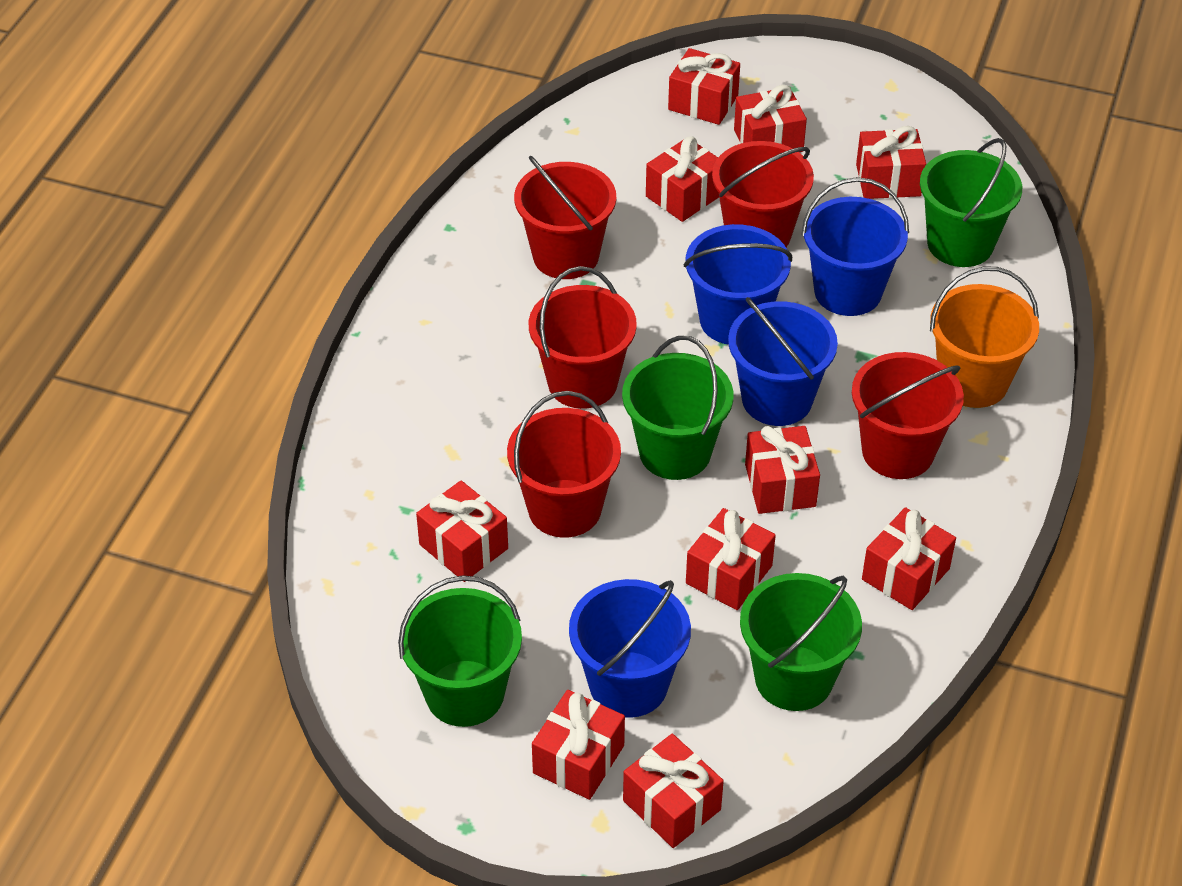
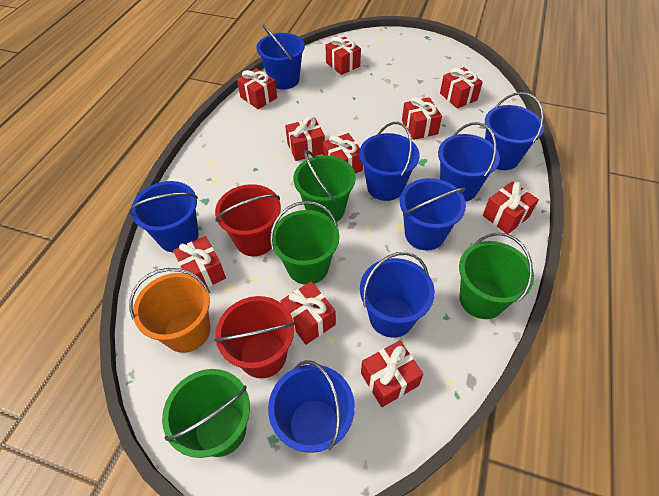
blue bucket: [569,579,691,718] [684,224,792,345] [728,297,838,426] [802,177,909,316] = 4 -> [129,181,199,253] [256,25,305,89] [268,360,355,453] [359,122,420,201] [360,252,435,338] [400,178,466,250] [438,122,500,202] [485,92,544,170] = 8
red bucket: [507,391,621,538] [514,156,616,279] [529,266,637,409] [712,141,814,247] [852,352,964,479] = 5 -> [214,296,295,378] [215,184,281,257] = 2

